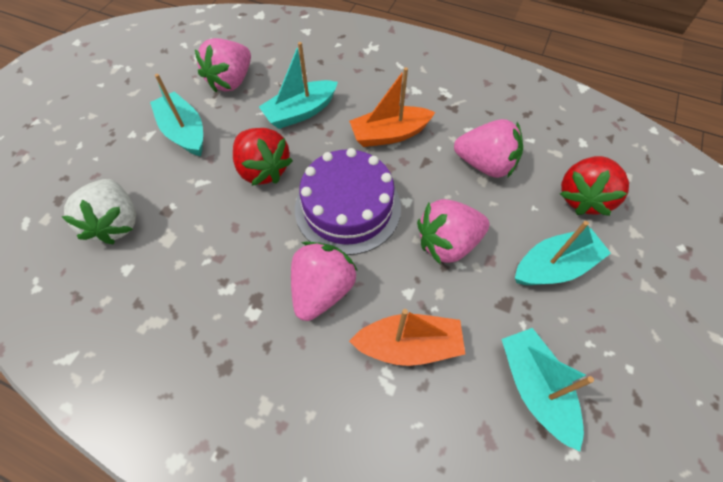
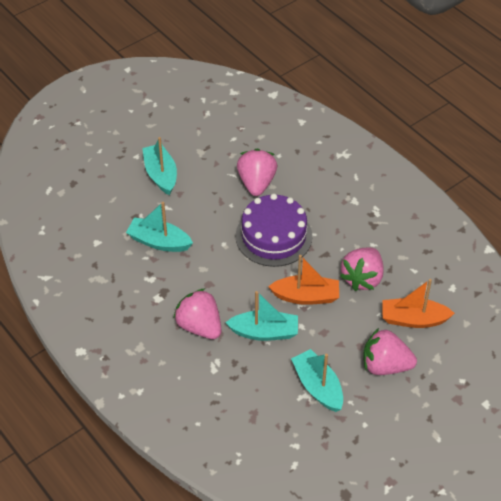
red strawberry: [233,128,293,186] [560,156,629,216] = 2 -> none = 0
white strawberry: [62,179,136,244] = 1 -> none = 0

